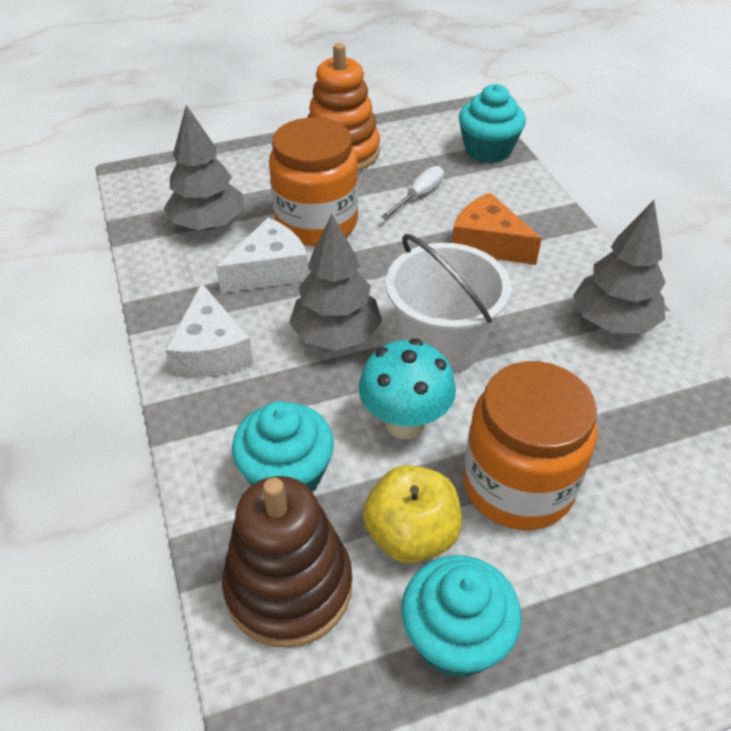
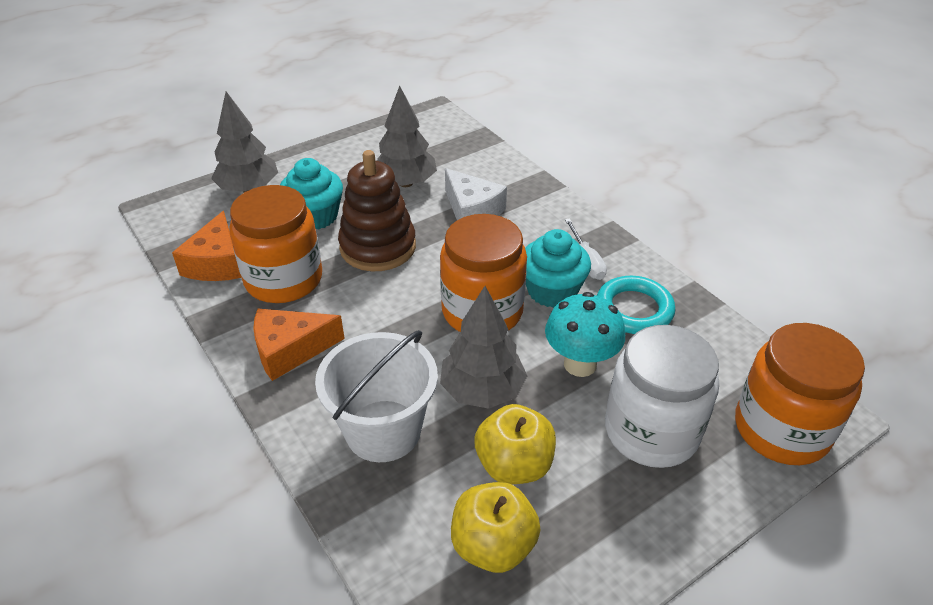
orange cheese: [452,192,542,265] = 1 -> [172,211,242,281] [253,309,345,381] = 2
orange jar: [269,117,358,246] [463,361,597,530] = 2 -> [229,185,322,303] [440,214,527,332] [735,323,865,465] = 3
orange stacking toy: [307,43,380,171] = 1 -> none = 0
turquoise cupcake: [232,401,334,492] [401,555,522,678] [459,84,526,163] = 3 -> [280,158,343,229] [525,229,591,308] = 2
turquoise ring: none = 0 -> [597,276,675,334] = 1
white cheese: [166,283,254,378] [216,217,309,293] = 2 -> [445,168,507,220] = 1
white jar: none = 0 -> [605,325,719,468] = 1
yellow apple: [363,465,462,563] = 1 -> [451,482,541,573] [475,404,556,484] = 2

